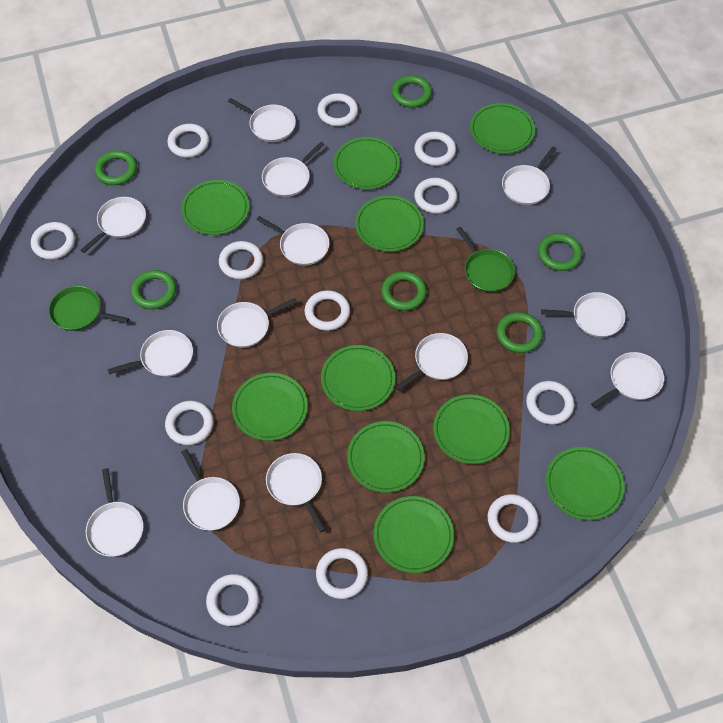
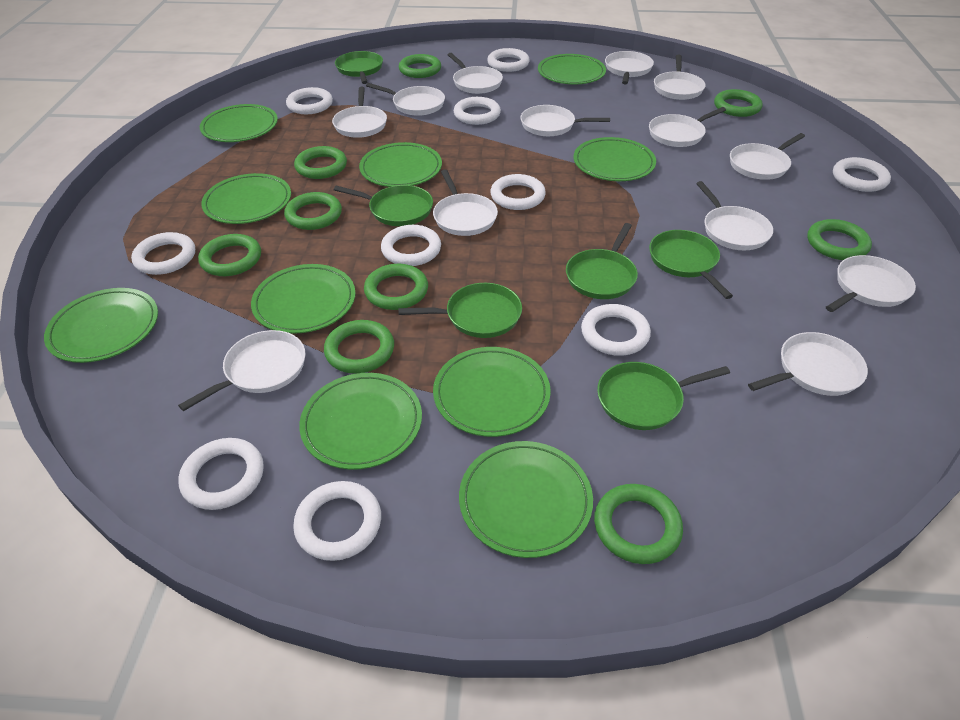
green pan: [49,286,129,331] [456,227,515,292] = 2 -> [334,185,433,226] [335,51,383,84] [398,283,522,338] [566,223,638,299] [597,362,730,430] [649,230,733,299] = 6
green ring: [94,150,137,185] [131,270,176,309] [381,271,427,311] [392,75,432,108] [497,312,543,353] [538,233,582,271] = 6 -> [198,234,261,276] [284,192,342,230] [294,146,347,179] [324,320,394,374] [364,264,428,310] [399,54,441,78] [594,484,683,564] [714,89,763,117] [807,219,872,260] = 9
white ring: [31,222,75,260] [165,401,213,445] [168,124,209,158] [206,574,259,626] [219,241,263,279] [304,290,350,331] [316,548,368,599] [317,93,358,126] [414,132,456,166] [414,178,457,214] [488,494,538,543] [526,381,574,425] = 12 -> [131,232,195,275] [179,438,264,510] [286,87,333,114] [293,481,381,561] [381,225,441,266] [454,97,501,125] [487,48,530,72] [490,174,546,210] [581,304,651,356] [833,157,891,192] = 10

